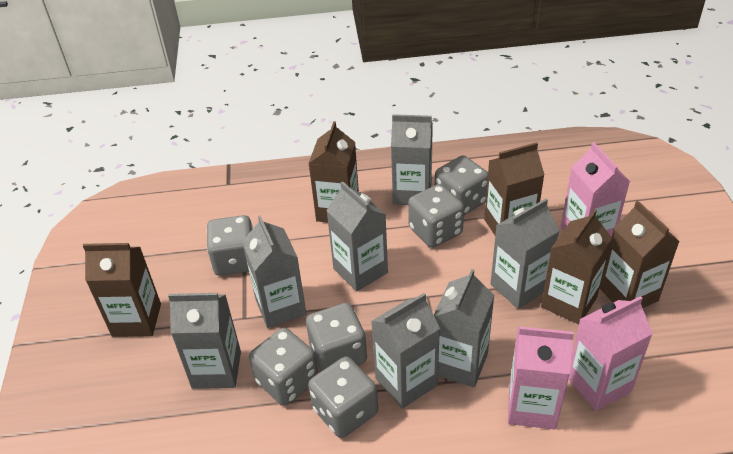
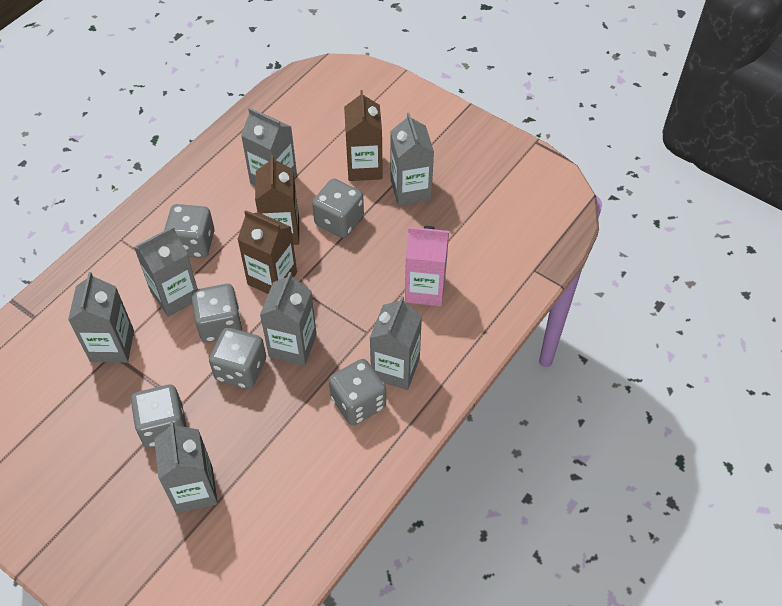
brown carton: [83,243,161,337] [308,121,359,223] [484,142,545,235] [541,209,612,325] [599,201,680,308] = 5 -> [237,210,297,294] [255,155,299,245] [344,90,383,181] = 3
pink carton: [508,327,574,429] [561,142,630,237] [568,296,653,411] = 3 -> [405,226,449,306] = 1

